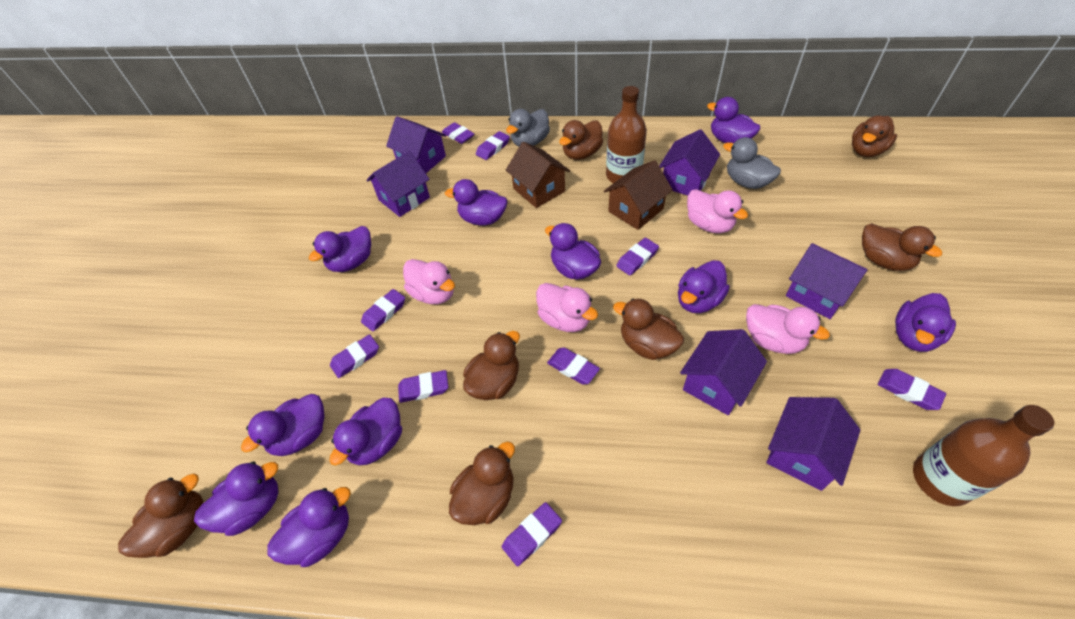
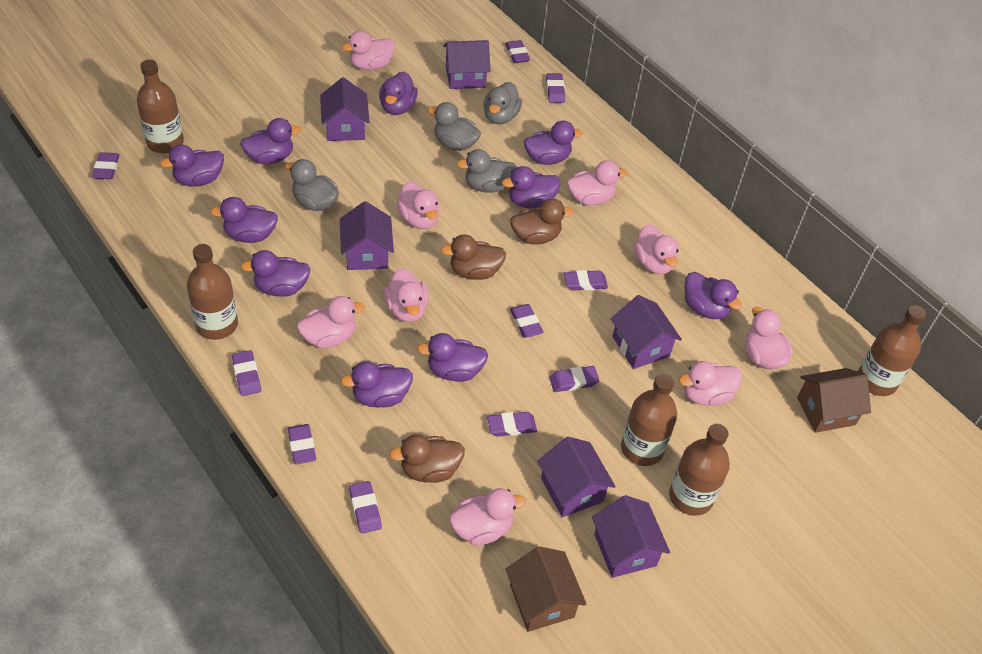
brown bottle: [606,86,647,183] [913,405,1055,506] = 2 -> [137,60,184,153] [187,244,238,340] [621,373,677,466] [669,424,730,516] [858,305,926,396] = 5
brown duck: [118,474,204,558] [449,442,515,525] [463,331,520,400] [559,120,603,160] [613,298,684,360] [852,115,897,157] [862,223,942,271] = 7 -> [389,435,465,483] [441,234,506,280] [510,199,574,245] = 3
grey duck: [506,109,550,146] [723,137,781,189] = 2 -> [285,159,339,211] [428,102,481,151] [457,149,517,193] [483,82,522,125] = 4
pink duck: [403,259,455,304] [536,283,598,332] [687,189,748,233] [746,304,830,354] = 4 -> [297,296,365,348] [342,31,395,70] [384,268,428,322] [396,181,440,229] [449,488,526,545] [567,160,628,205] [633,224,679,274] [679,361,742,406] [745,307,793,369] = 9
purple eraser: [330,334,379,378] [361,289,405,331] [398,370,448,403] [442,122,474,144] [476,131,510,160] [502,502,562,566] [547,347,600,385] [616,238,659,275] [878,369,946,410] = 9 -> [92,152,120,179] [232,350,261,396] [288,424,316,464] [349,481,382,534] [487,412,537,436] [505,40,530,63] [510,304,544,338] [546,73,565,103] [549,366,599,392] [564,270,608,291] = 10

